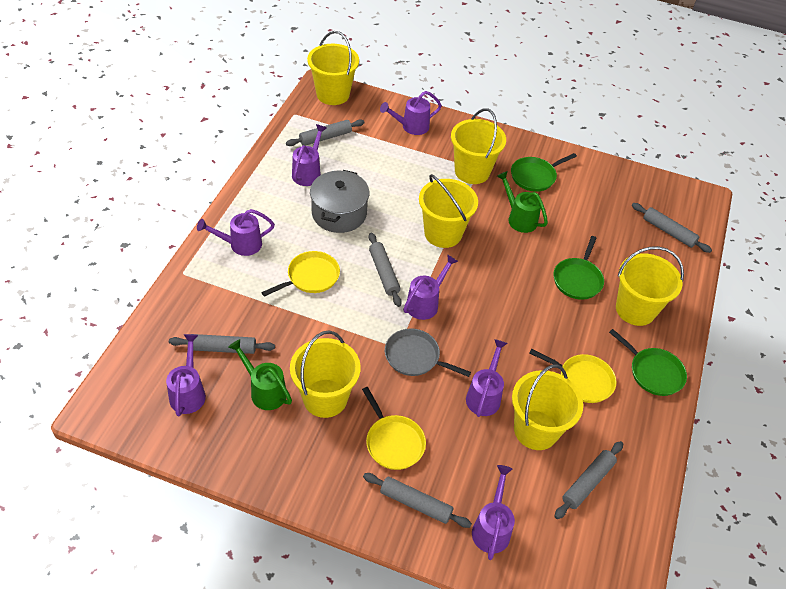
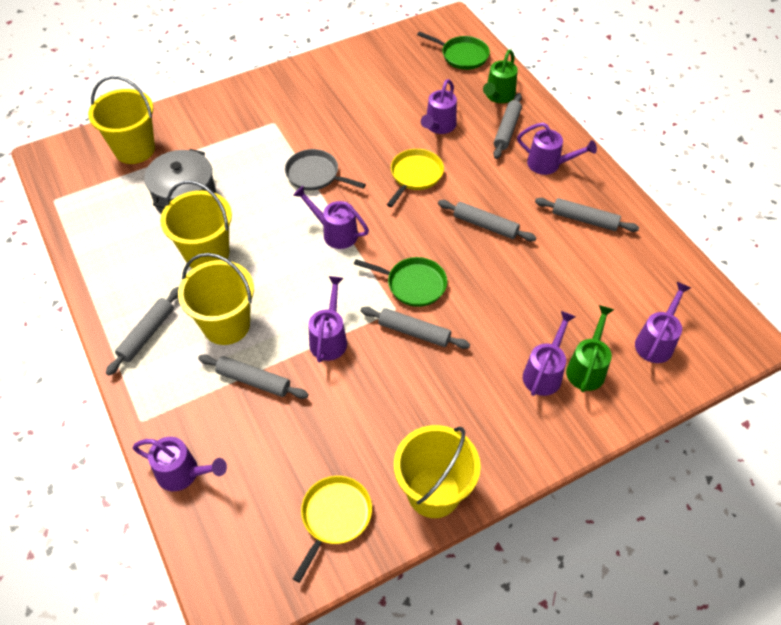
green pan: [511,153,577,192] [553,236,604,300] [609,329,687,396] = 3 -> [354,257,447,307] [417,31,490,70] = 2
yellow bucket: [290,331,361,418] [307,31,359,105] [419,174,478,248] [451,108,506,184] [512,364,583,450] [616,246,684,326] = 6 -> [88,76,155,164] [160,180,232,269] [178,253,254,345] [394,425,481,518] = 4
yellow pan: [261,251,340,297] [362,387,426,470] [529,349,616,403] = 3 -> [293,476,372,583] [387,149,444,207] = 2

